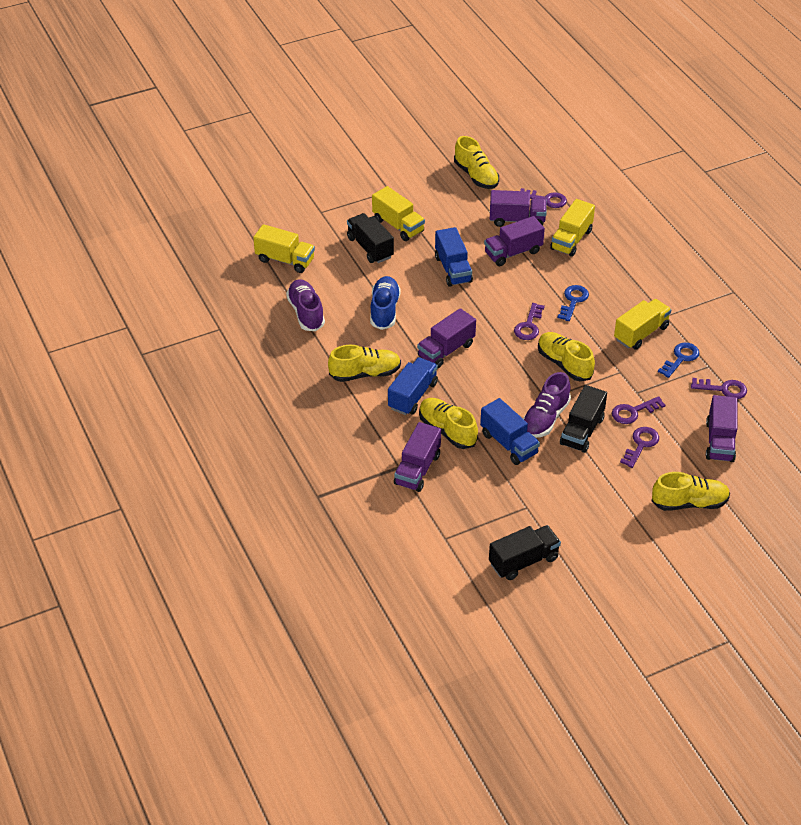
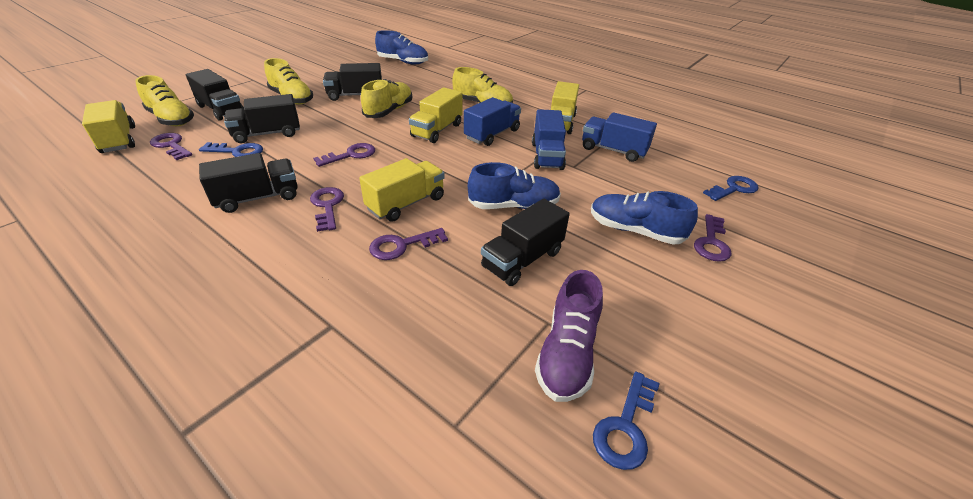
black truck: [347,213,394,263] [489,525,561,580] [560,385,607,453] = 3 -> [186,69,244,121] [199,153,298,213] [224,94,300,143] [323,63,382,101] [481,199,570,286] = 5
blue key: [558,285,589,321] [658,343,699,378] = 2 -> [199,142,263,157] [593,371,660,470] [703,176,759,201] = 3
blue shoe: [370,276,401,330] = 1 -> [375,30,428,65] [468,162,561,209] [591,191,698,245] = 3
purple shoe: [286,279,325,331] [523,372,571,438] = 2 -> [535,270,603,402] = 1
purple truck: [394,422,441,492] [417,308,476,368] [484,216,545,266] [490,190,547,227] [706,395,737,462] = 5 -> none = 0
yellow shoe: [328,345,401,382] [419,398,478,449] [454,136,499,189] [538,332,595,381] [652,472,730,511] = 5 -> [135,75,194,126] [264,58,313,105] [361,79,412,118] [452,67,513,103] = 4

